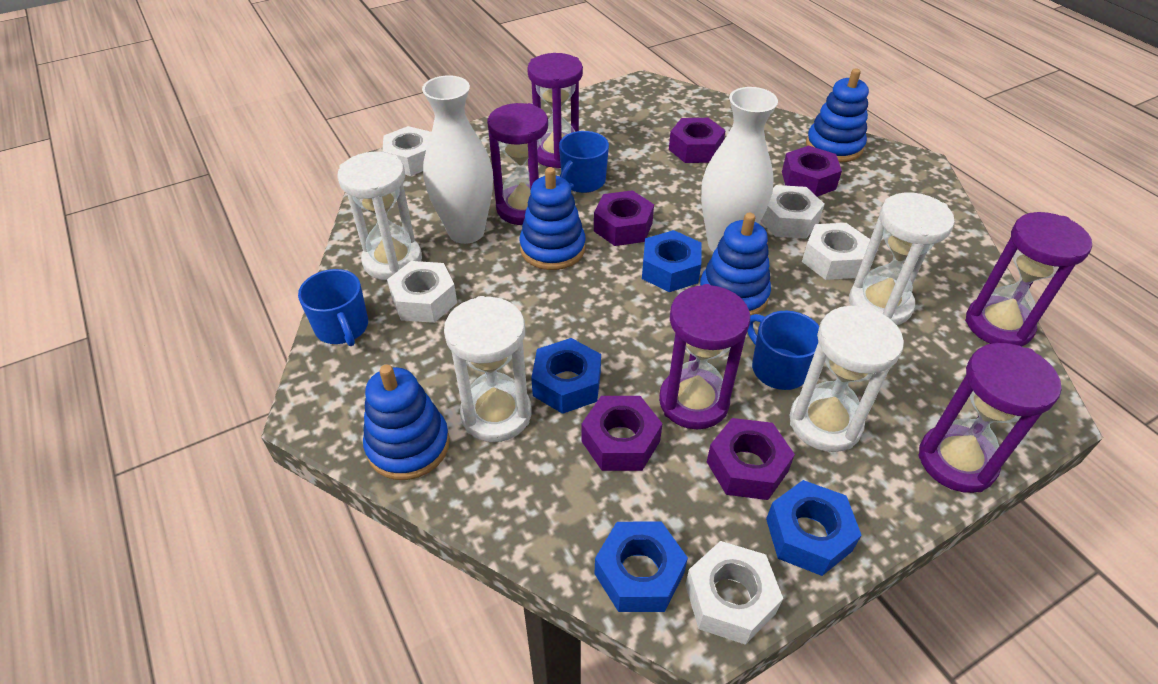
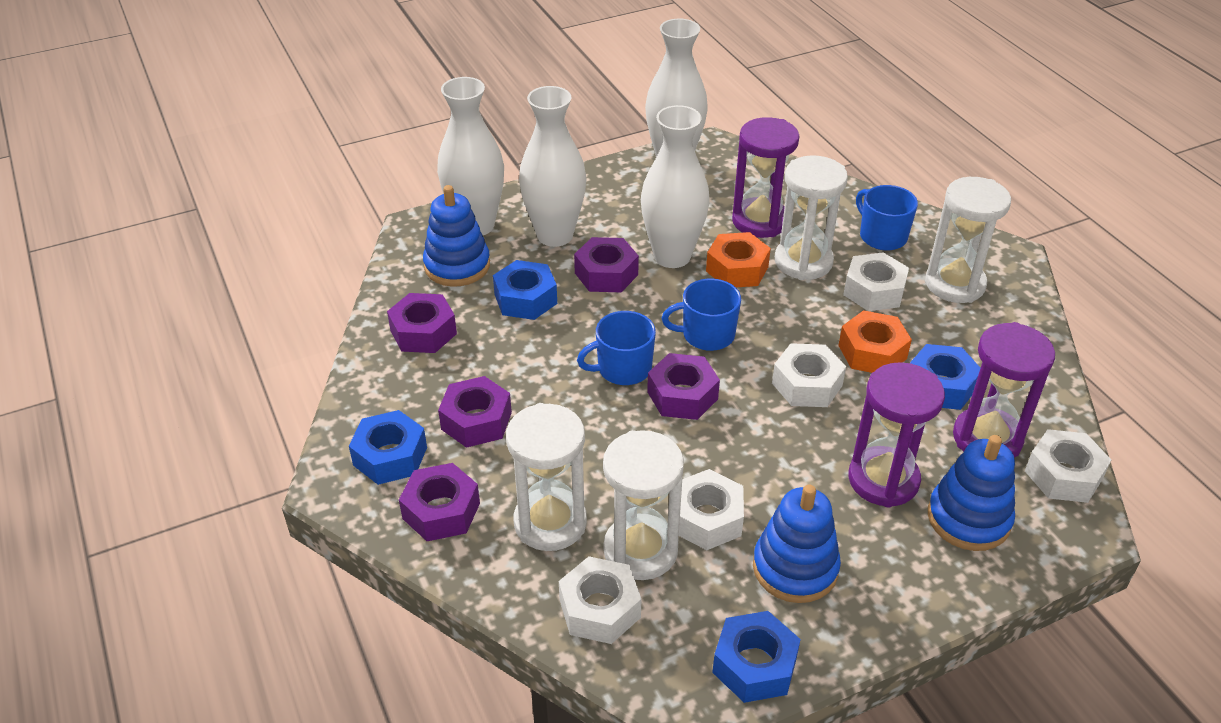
blue stacking toy: [363,365,450,480] [520,167,586,270] [700,213,771,315] [806,68,869,162] = 4 -> [423,185,490,287] [753,485,841,603] [928,435,1015,551] = 3
orange nut: none = 0 -> [706,232,771,287] [838,310,912,373] = 2
purple hourglass: [487,103,548,225] [527,53,583,168] [659,284,750,429] [918,343,1062,493] [965,212,1092,347] = 5 -> [732,117,799,238] [849,362,945,508] [953,322,1055,458] = 3
white vase: [422,75,493,244] [701,87,778,252] = 2 -> [437,77,504,235] [519,86,587,247] [641,105,710,268] [645,18,708,157] = 4

